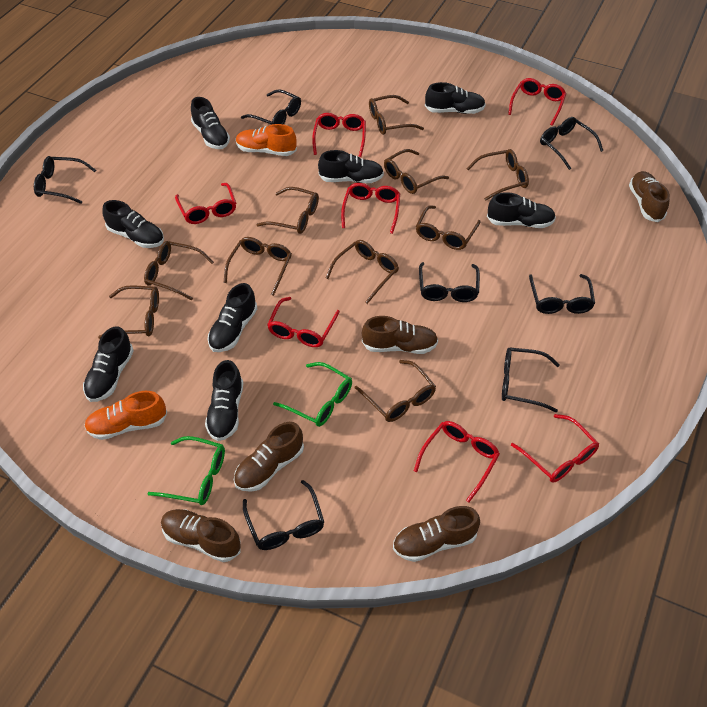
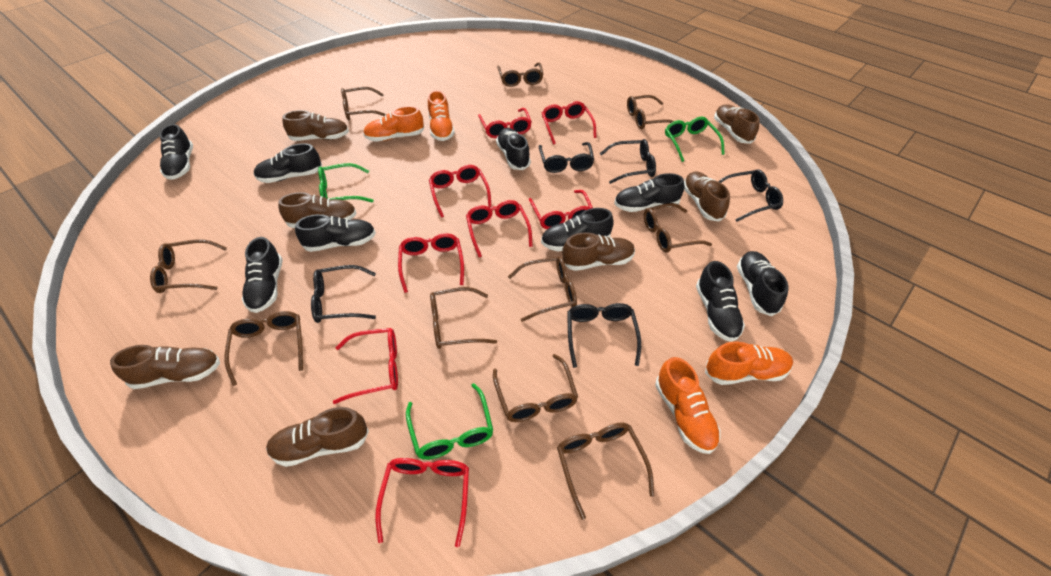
black glasses: [34,156,96,204] [241,89,301,125] [243,480,324,550] [419,262,480,302] [502,347,560,412] [529,274,595,314] [540,117,603,170] = 7 -> [311,265,376,323] [538,142,594,173] [567,303,641,368] [599,139,656,184] [718,169,783,222] = 5
black shoe: [83,326,134,402] [102,200,164,248] [191,97,230,149] [205,360,243,441] [208,283,257,352] [318,150,384,183] [425,82,486,114] [487,192,556,228] = 8 -> [159,124,193,180] [242,237,283,313] [254,143,322,183] [295,214,376,252] [496,128,531,170] [541,208,614,251] [614,173,684,212] [696,261,745,342] [737,251,788,316] = 9
brown shoe: [161,509,241,562] [234,422,304,492] [362,316,438,354] [393,506,480,562] [629,171,670,222] = 5 -> [110,345,220,389] [266,407,369,467] [278,192,357,228] [282,110,349,141] [562,232,635,271] [684,172,730,222] [714,104,760,144] = 7
green glasses: [148,436,225,505] [273,362,352,427] = 2 -> [318,163,374,202] [406,383,493,460] [665,117,724,162] = 3
orange shoe: [84,391,167,440] [236,124,297,156] = 2 -> [363,106,424,142] [428,90,455,141] [655,357,720,454] [705,342,793,385] = 4
red glasses: [175,183,236,224] [267,297,340,347] [312,113,366,157] [341,183,400,234] [414,421,500,502] [508,78,566,126] [511,414,599,483] = 7 -> [333,328,398,404] [375,458,469,547] [398,233,464,293] [429,165,492,218] [466,200,533,257] [478,108,532,138] [529,190,593,229] [542,101,596,145] = 8

